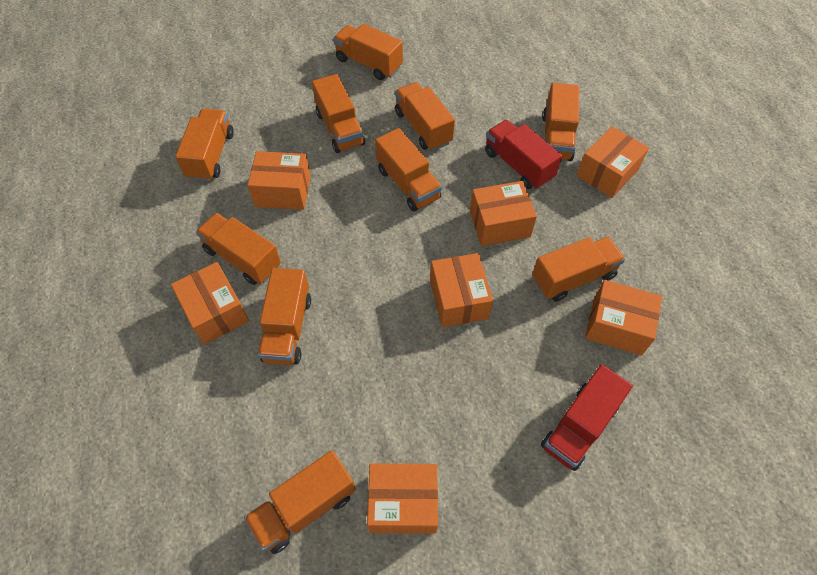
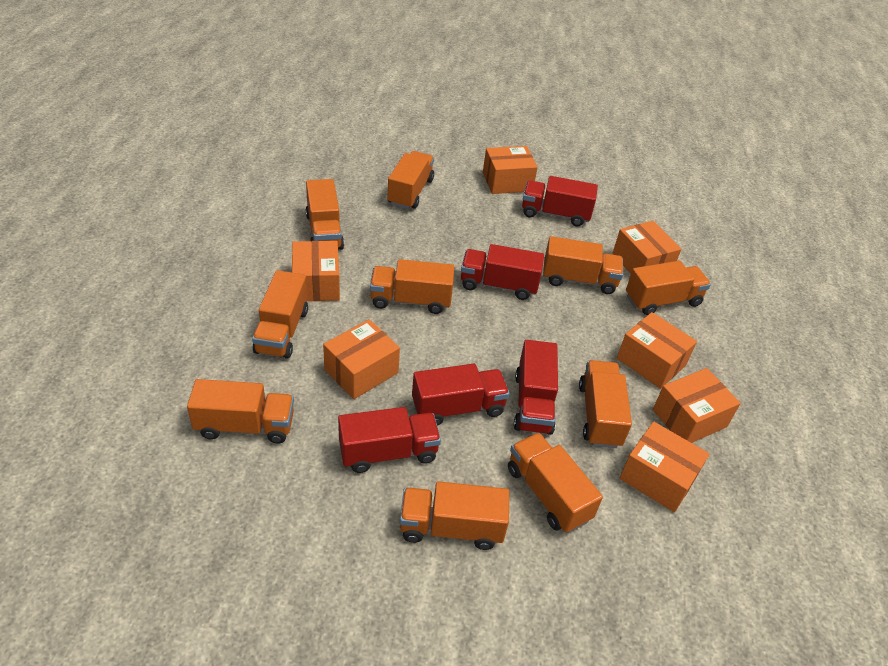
red truck: [485,120,562,189] [541,364,633,471] = 2 -> [338,407,441,473] [412,364,510,426] [461,244,544,300] [514,340,558,435] [522,176,598,227] = 5

